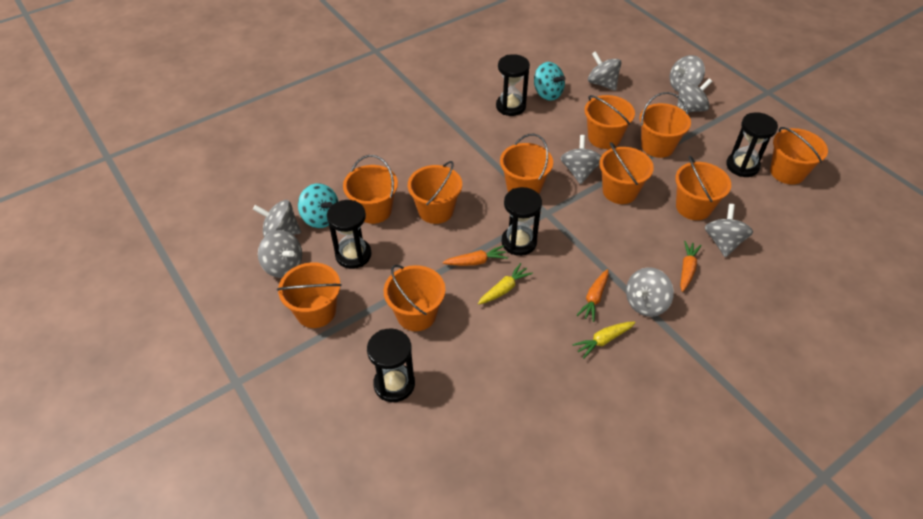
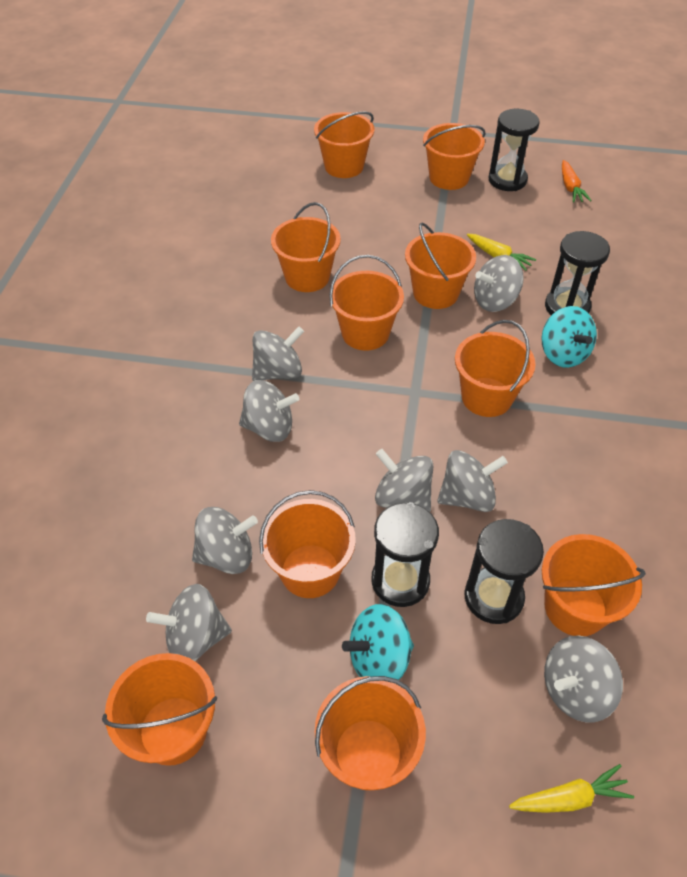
black hourglass: [327,200,372,269] [367,328,415,402] [496,54,530,116] [501,187,542,256] [726,112,778,177] = 5 -> [371,502,439,607] [464,519,544,624] [488,109,540,191] [545,231,610,315] = 4
orange carrot: [443,245,508,266] [577,269,609,322] [680,241,702,292] = 3 -> [562,160,592,203] = 1

